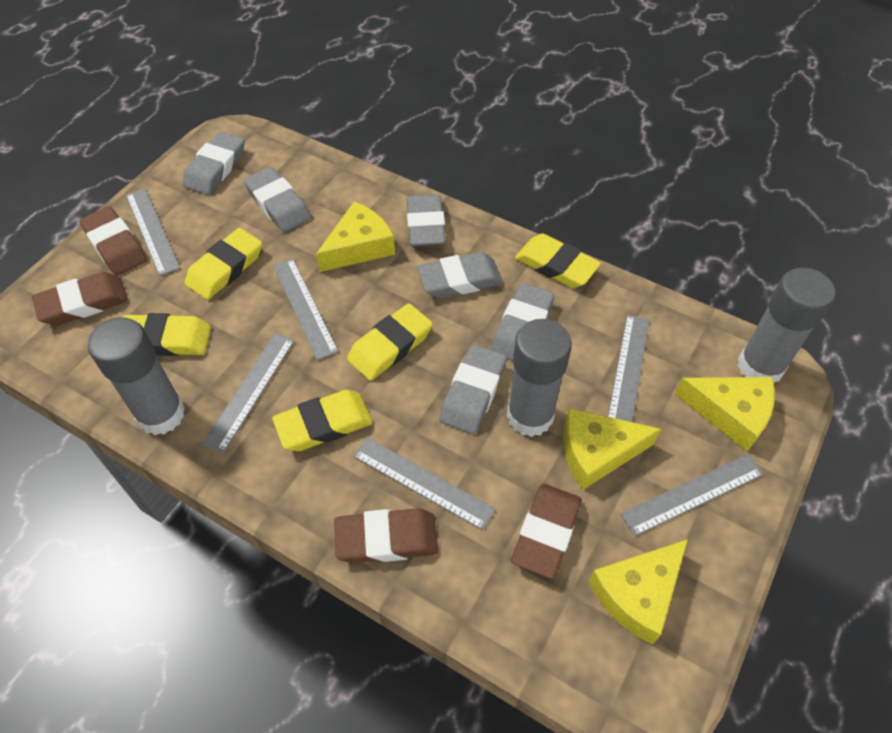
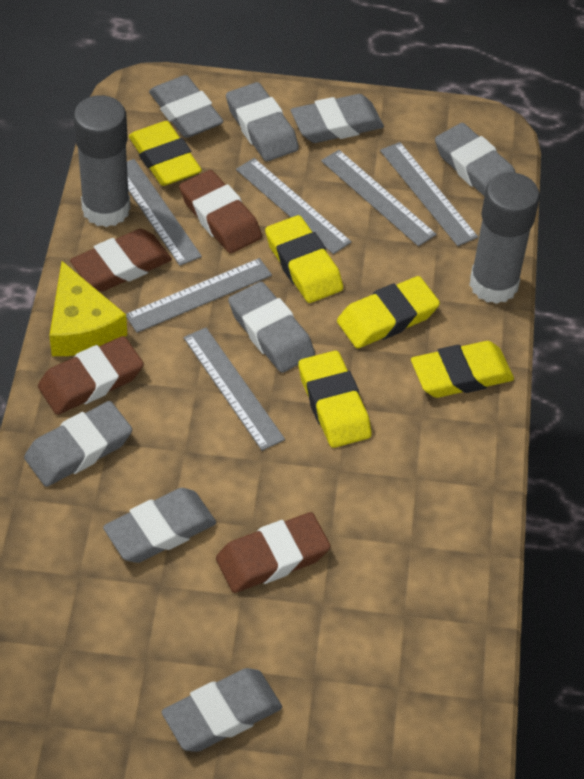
grey eraser: [182,131,245,195] [244,167,311,232] [407,194,446,246] [417,252,503,298] [439,345,507,434] [491,283,555,361] = 6 -> [24,401,132,487] [103,488,216,563] [149,75,224,138] [162,668,282,752] [226,82,299,161] [228,282,315,373] [291,94,384,143] [435,123,516,197] = 8
grey glue stick: [88,317,185,435] [507,319,572,437] [738,267,835,383] = 3 -> [73,95,131,227] [469,173,540,304] = 2
yellow cheese: [316,202,395,272] [563,408,661,490] [589,539,688,645] [675,377,775,451] = 4 -> [49,261,127,356] = 1

